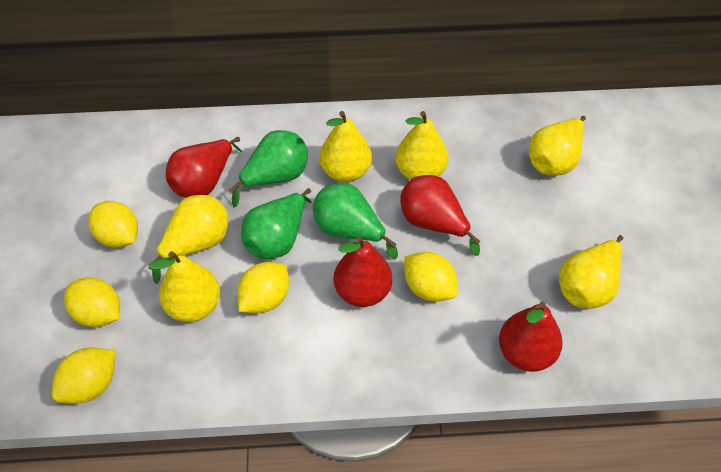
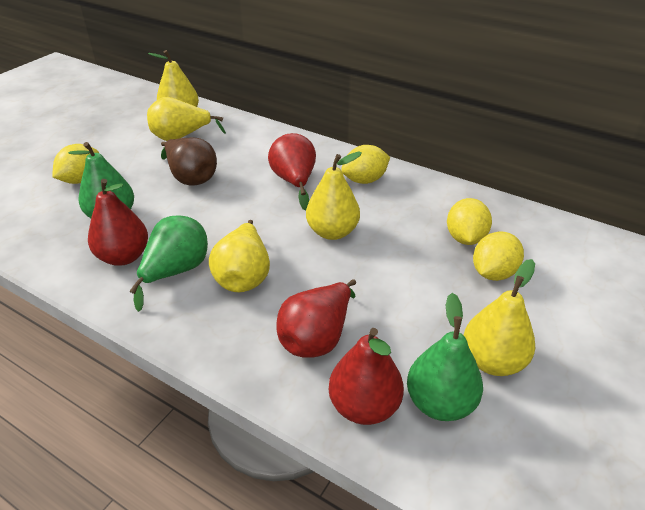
brown pear: none = 0 -> [161,137,217,186] = 1
yellow lemon: [52,347,115,404] [64,277,120,327] [88,201,138,248] [237,262,289,313] [404,252,458,302] = 5 -> [52,144,99,184] [341,145,390,184] [447,198,492,245] [473,232,524,281] = 4
yellow pear: [148,195,228,284] [149,251,220,322] [320,111,372,182] [396,111,448,180] [529,116,586,176] [559,235,623,309] = 6 -> [147,97,226,141] [148,50,199,107] [209,220,270,292] [306,152,362,240] [464,259,535,376] = 5

